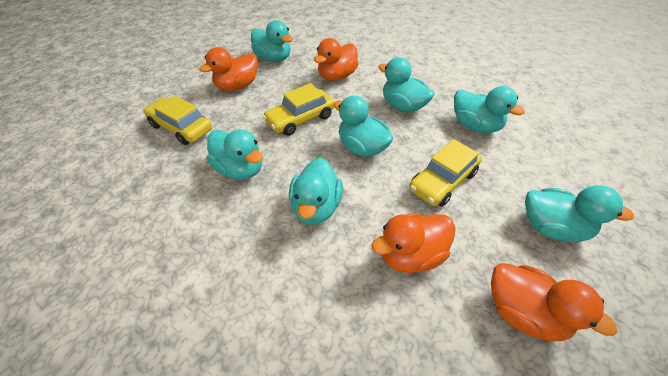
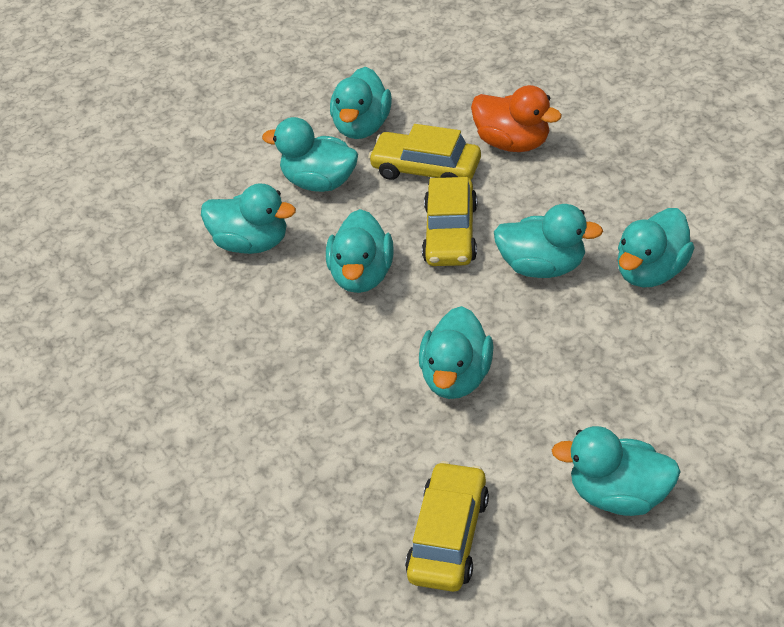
orange duck: [199,47,257,91] [314,38,359,81] [371,213,456,273] [491,263,617,341] = 4 -> [471,85,562,152] = 1
turquoise duck: [207,129,263,180] [251,20,293,62] [289,158,343,225] [333,95,393,157] [378,57,435,112] [454,86,525,133] [525,185,634,242] = 7 -> [201,184,296,254] [262,117,358,192] [326,209,393,293] [330,67,392,139] [419,306,493,399] [494,204,603,278] [552,426,680,516] [617,208,695,287] = 8

